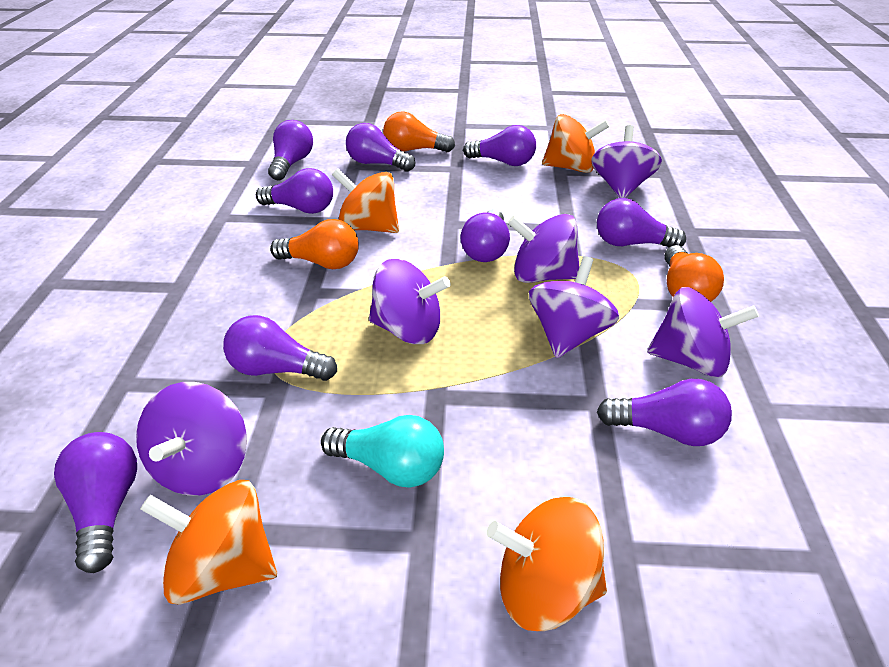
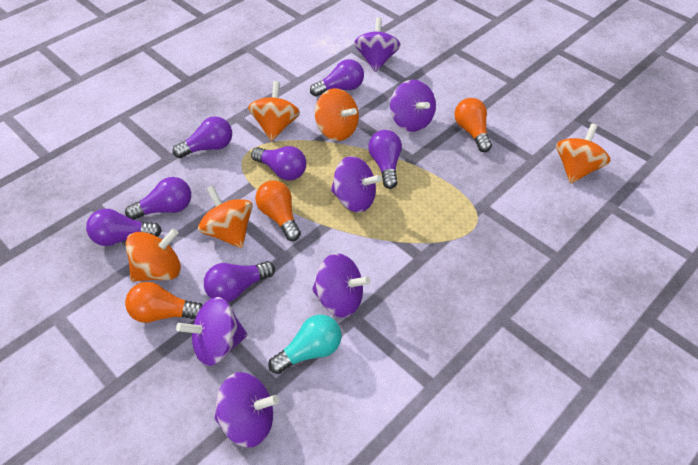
orange spinning top: [140,480,277,605] [332,168,399,233] [487,497,607,631] [542,114,610,173] = 4 -> [125,229,181,282] [198,185,253,248] [248,81,300,141] [315,88,359,141] [556,123,611,184] = 5
purple light bulb: [54,432,137,573] [223,315,337,381] [256,168,333,214] [268,120,313,180] [346,123,416,172] [460,209,510,262] [463,125,536,166] [597,198,686,248] [597,379,732,446] = 9 -> [86,209,162,246] [125,177,191,220] [173,116,232,158] [204,261,275,302] [251,146,306,181] [310,59,364,97] [368,130,402,189] = 7

